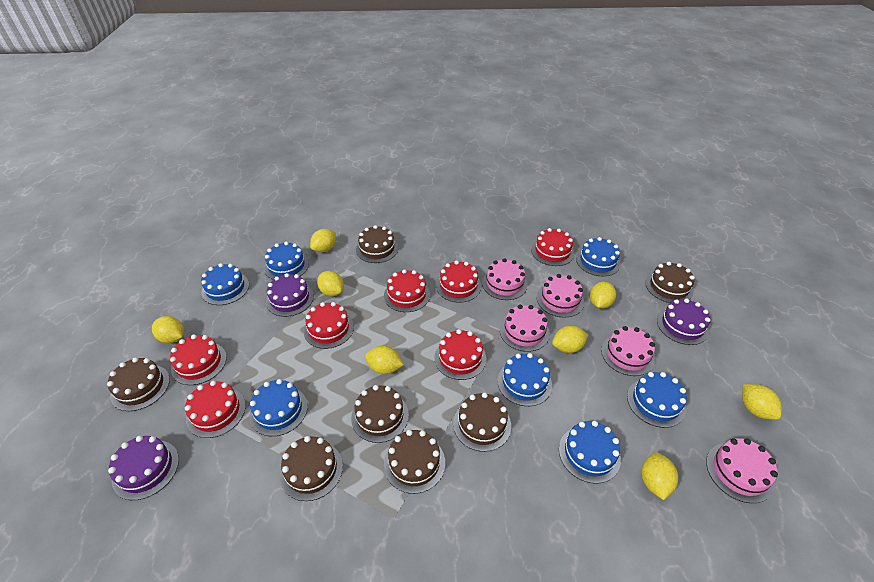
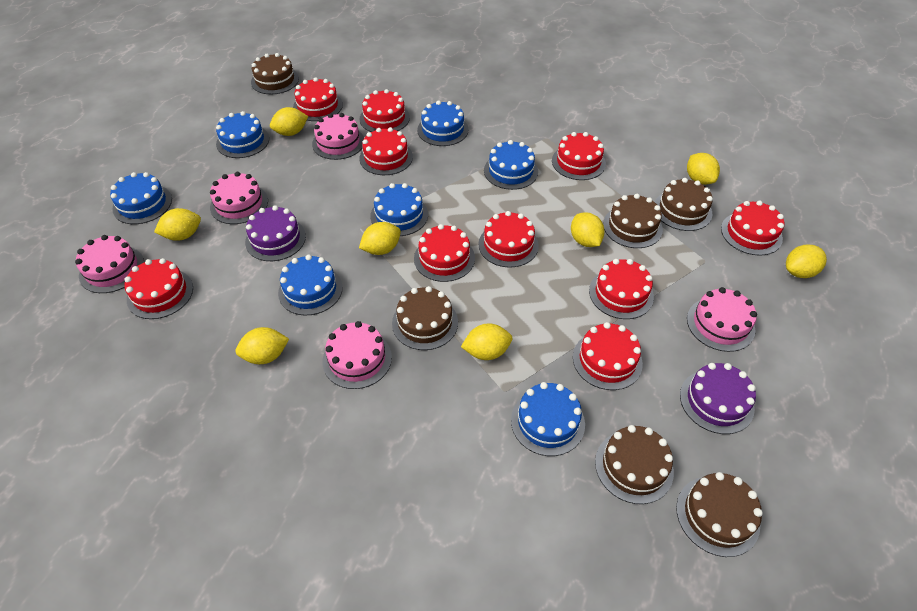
brown cake: [107,357,170,411] [280,436,343,501] [351,385,409,443] [356,225,398,263] [384,430,445,494] [453,392,511,452] [645,262,695,303] = 7 -> [251,53,299,94] [392,286,458,350] [595,425,674,504] [603,194,663,248] [655,178,713,231] [676,472,763,557] = 6
purple cake: [108,436,179,500] [266,273,314,317] [657,299,710,345] = 3 -> [245,205,306,261] [680,363,756,434] = 2
red cake: [170,334,227,385] [185,381,246,438] [304,302,354,349] [384,269,430,312] [435,329,486,380] [436,261,482,303] [531,228,574,266] = 7 -> [124,258,193,319] [293,77,343,121] [359,127,413,175] [360,89,410,132] [414,224,475,282] [478,211,539,268] [552,132,606,180] [573,322,643,390] [589,259,654,319] [721,200,784,256] = 10

